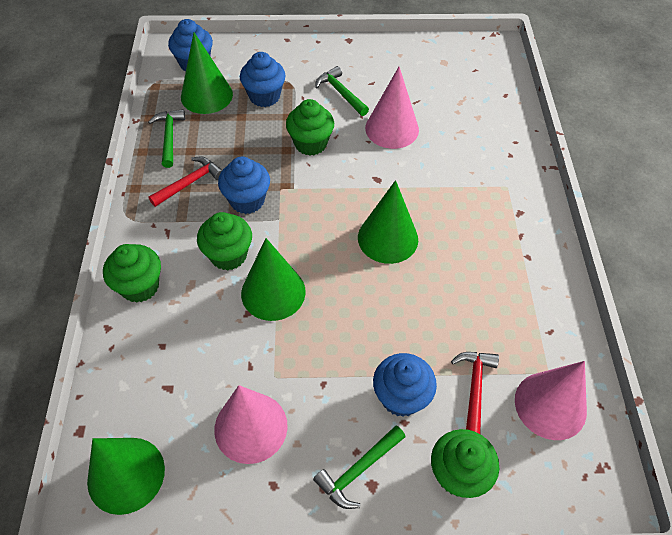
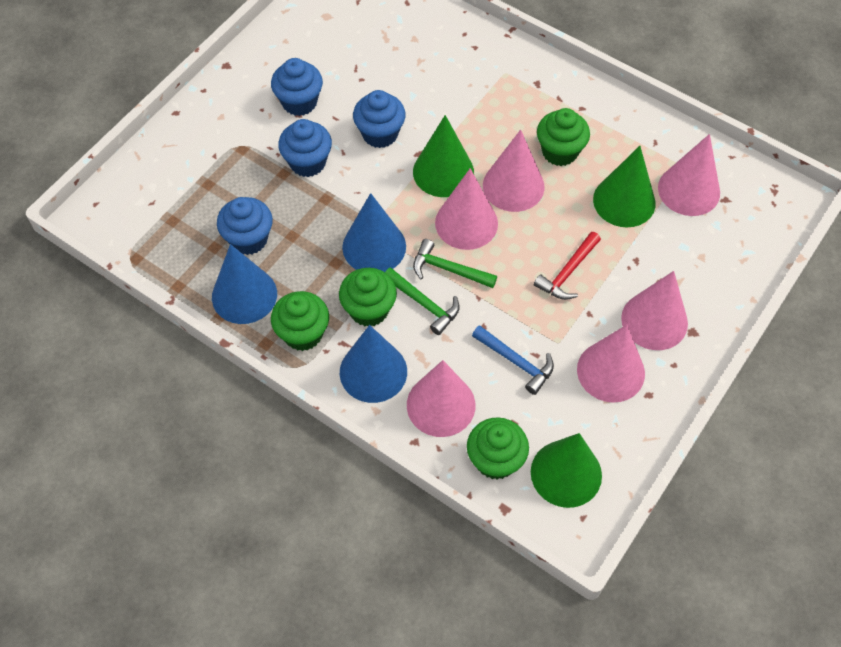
blue cone: none = 0 -> [212,244,277,324] [340,325,407,403] [342,193,406,272] = 3
blue hammer: none = 0 -> [472,325,554,395] = 1
green cone: [87,438,165,515] [181,32,233,114] [241,238,306,321] [358,180,418,264] = 4 -> [413,115,474,197] [531,433,602,508] [593,146,656,227] = 3
green hammer: [148,109,185,168] [313,425,406,509] [315,66,369,116] = 3 -> [385,267,460,335] [413,239,497,288] = 2
pink cone: [214,385,288,464] [365,67,419,149] [515,361,587,440] = 3 -> [407,360,475,437] [435,168,498,250] [483,130,545,212] [577,325,645,403] [621,271,688,350] [658,134,720,216] = 6
red hammer: [148,157,222,207] [451,352,499,434] = 2 -> [534,232,601,300] = 1

